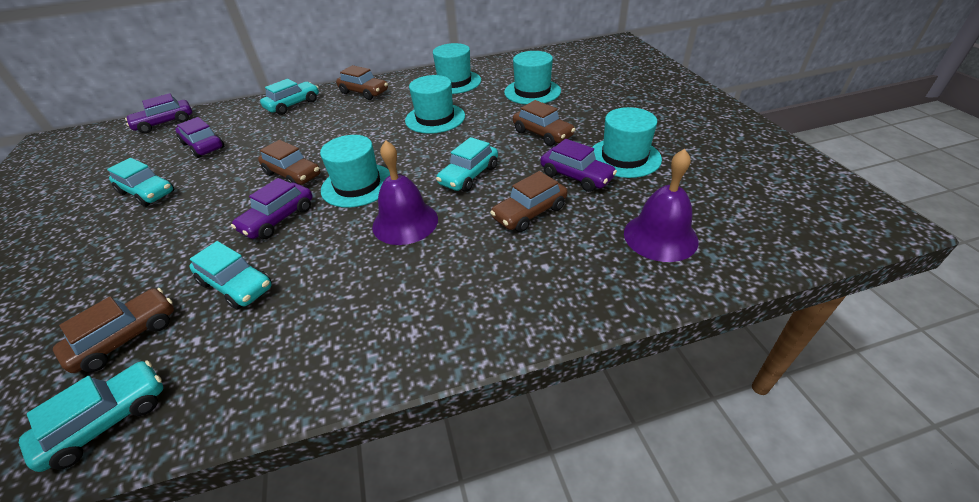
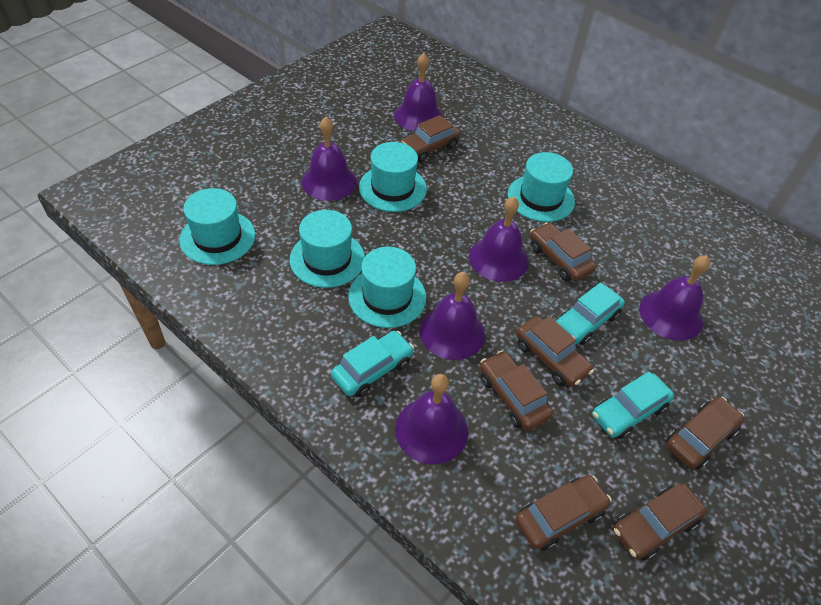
brown car: [53,288,174,373] [258,140,320,185] [336,65,388,100] [490,171,568,232] [513,100,576,146] = 5 -> [400,115,460,162] [480,350,553,431] [515,475,612,551] [516,316,594,387] [530,222,596,282] [613,483,707,560] [666,397,744,469] = 7
purple bell: [372,140,438,245] [624,149,699,262] = 2 -> [302,117,357,201] [394,53,444,132] [395,374,468,464] [420,272,485,360] [469,196,529,282] [639,255,710,341] = 6
purple car: [125,93,192,133] [175,117,224,158] [231,178,313,239] [541,139,617,192] = 4 -> none = 0
turquoise car: [19,361,163,472] [107,158,175,207] [189,241,272,309] [260,79,319,115] [436,137,498,192] = 5 -> [331,331,414,397] [556,283,625,345] [592,372,674,439] = 3

